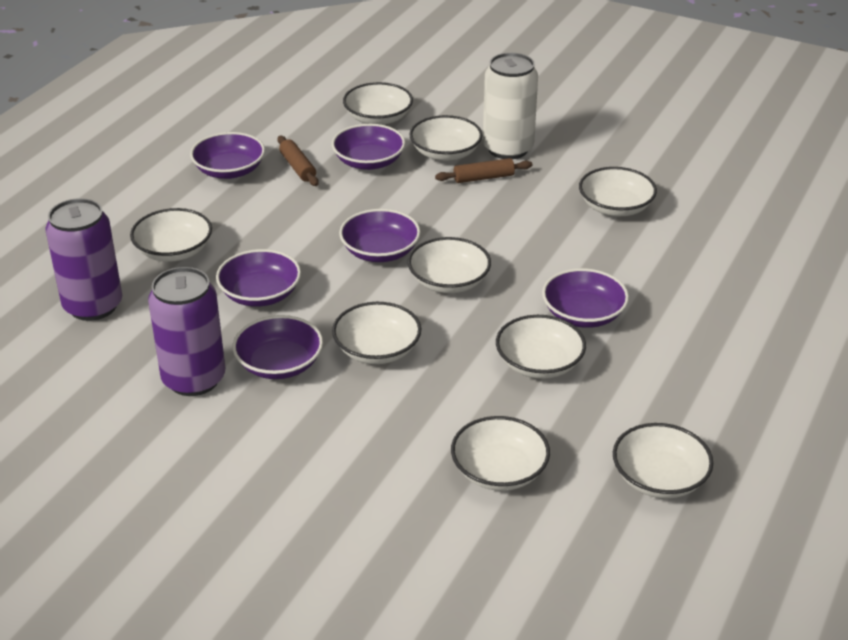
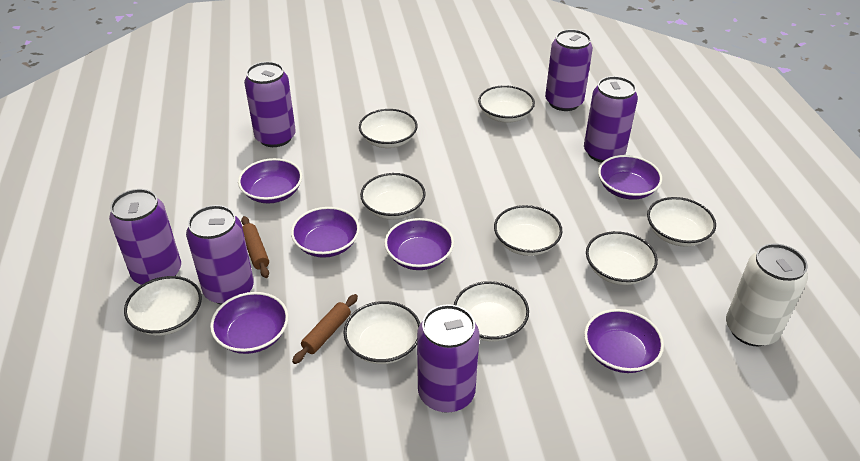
purple can: [45,198,122,321] [148,267,225,396] = 2 -> [109,189,181,285] [186,205,254,304] [244,62,296,147] [417,304,480,413] [545,29,593,111] [584,76,638,163] = 6

